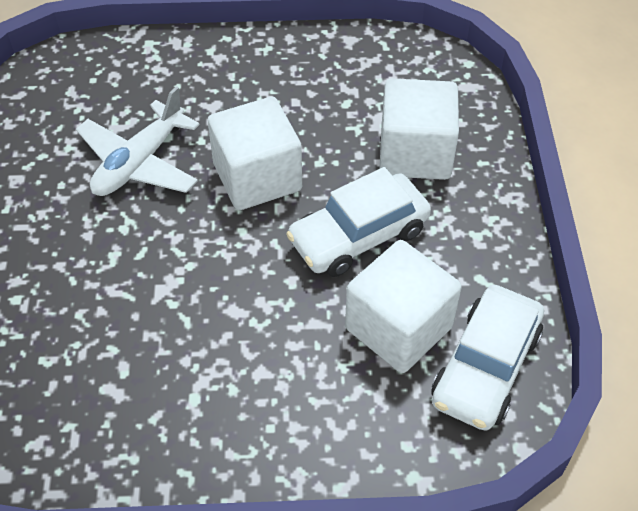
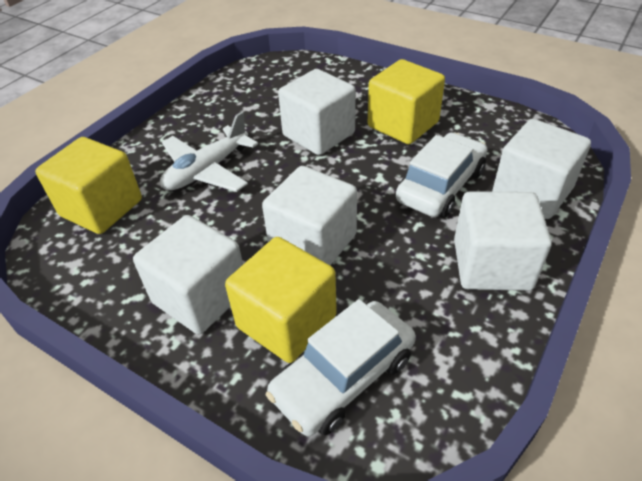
white cube: [208,97,302,210] [345,240,462,373] [379,78,459,180] = 3 -> [133,215,243,334] [262,166,357,265] [278,69,356,155] [454,191,552,291] [492,119,591,219] = 5
yellow cube: none = 0 -> [35,137,142,234] [225,237,337,363] [368,59,445,144] = 3

